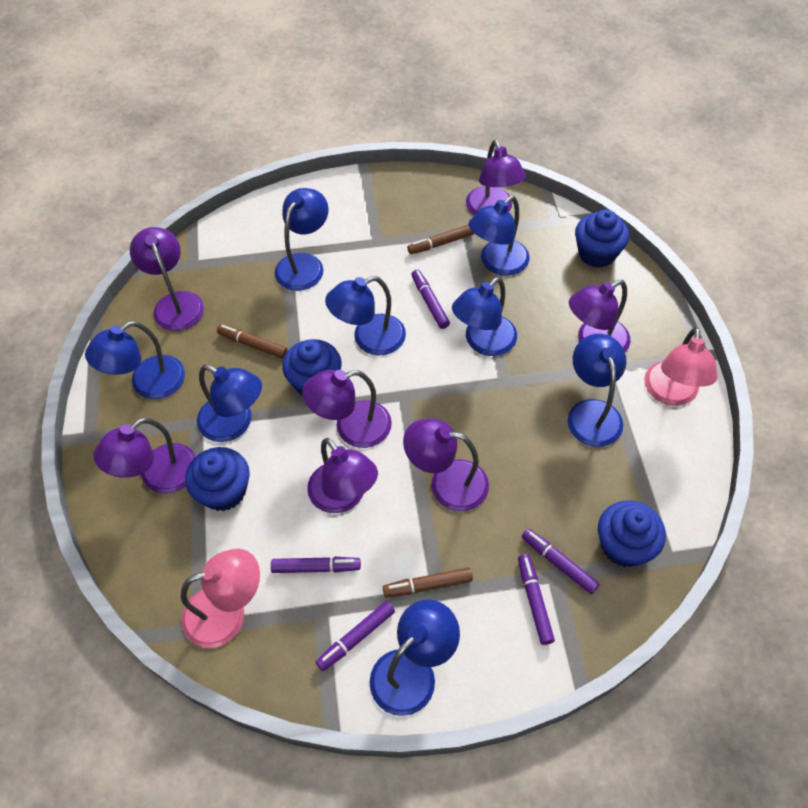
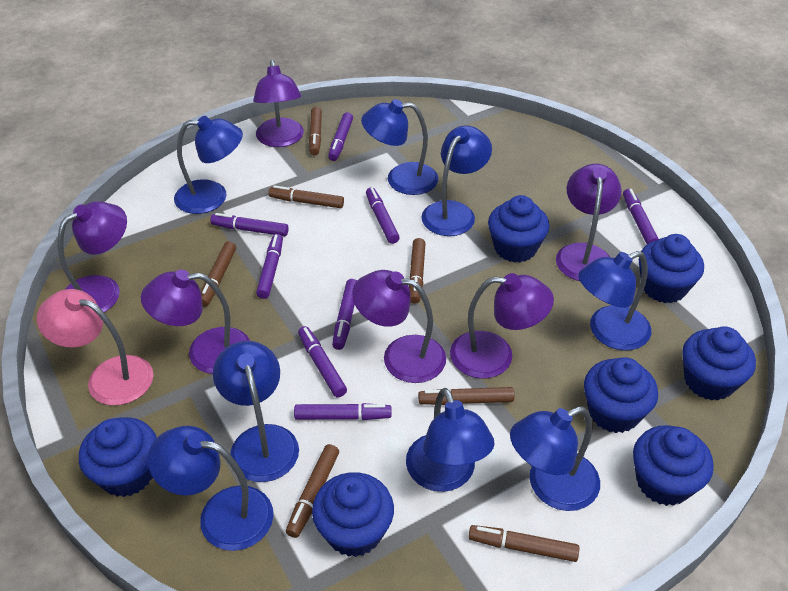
blue cupcake: [185,447,250,511] [282,339,342,396] [575,209,629,268] [598,500,666,567] = 4 -> [79,417,157,497] [312,472,394,557] [488,195,549,263] [584,357,658,433] [633,425,714,506] [639,234,704,303] [682,326,756,401] = 7
brown marker: [217,324,287,358] [383,567,473,597] [407,225,474,254] = 3 -> [201,241,236,306] [268,185,344,208] [286,444,339,538] [309,107,322,155] [409,238,426,304] [418,387,514,405] [468,525,579,562] = 7
pink lamp: [181,549,260,648] [644,327,717,406] = 2 -> [37,289,153,405] = 1
purple lamp: [94,418,196,494] [130,227,204,331] [302,370,392,448] [307,438,378,513] [403,419,489,511] [466,140,526,215] [569,280,630,352] = 7 -> [58,201,127,312] [141,270,250,374] [253,60,304,147] [352,270,446,383] [450,273,554,379] [556,164,622,281] = 6
purple marker: [271,557,361,573] [316,601,395,671] [411,270,450,329] [518,554,555,645] [522,529,600,594] = 5 -> [210,213,289,236] [256,234,283,299] [294,403,391,420] [298,326,347,397] [328,112,353,161] [332,279,357,350] [366,187,400,244] [623,189,659,244] = 8

